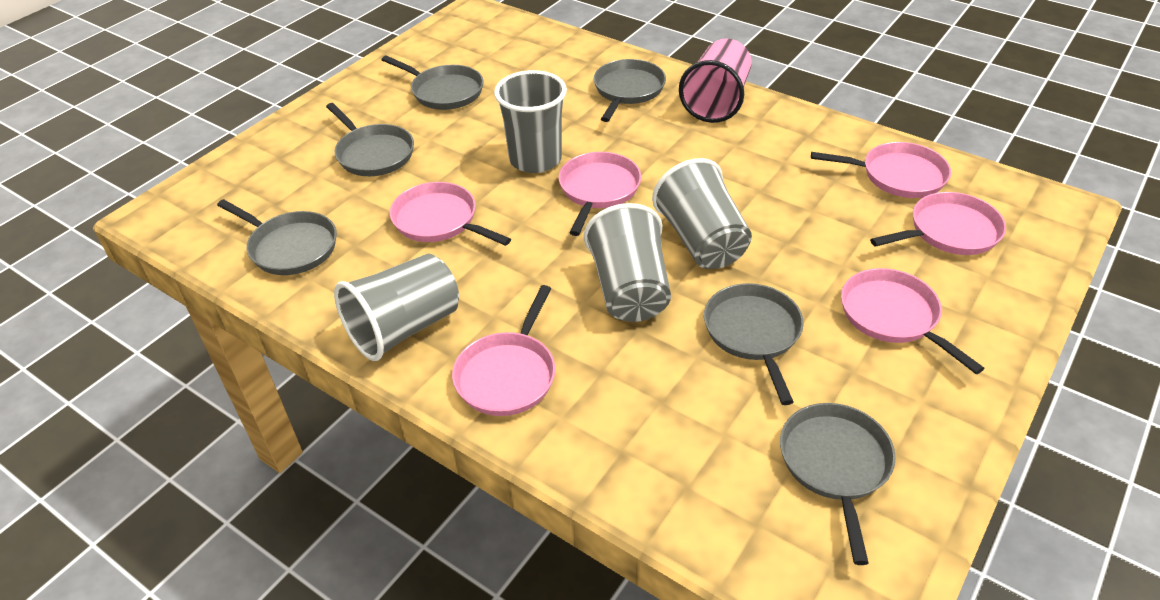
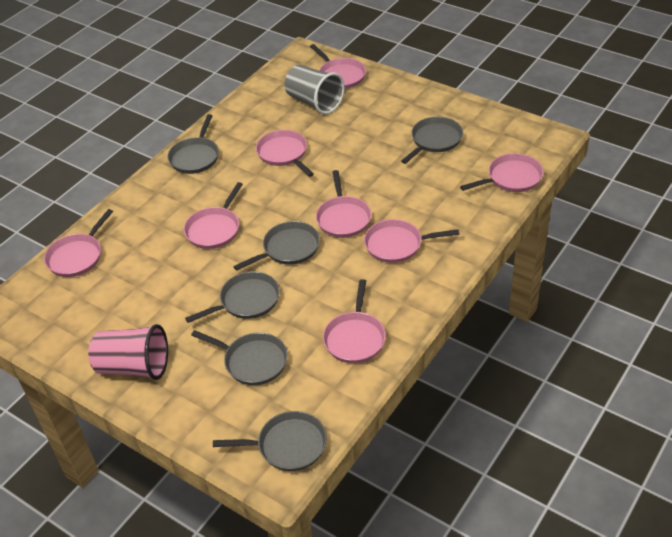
grey cup: [334,253,459,361] [494,70,567,173] [584,203,671,322] [652,158,752,269] = 4 -> [285,65,345,114] = 1
pink pan: [390,182,511,246] [452,285,555,416] [559,152,641,236] [811,142,951,198] [841,268,985,374] [870,192,1006,255] = 6 -> [44,209,113,277] [184,182,243,249] [256,130,314,177] [310,44,366,89] [316,170,371,238] [323,279,386,363] [364,219,459,263] [460,153,544,192] = 8

